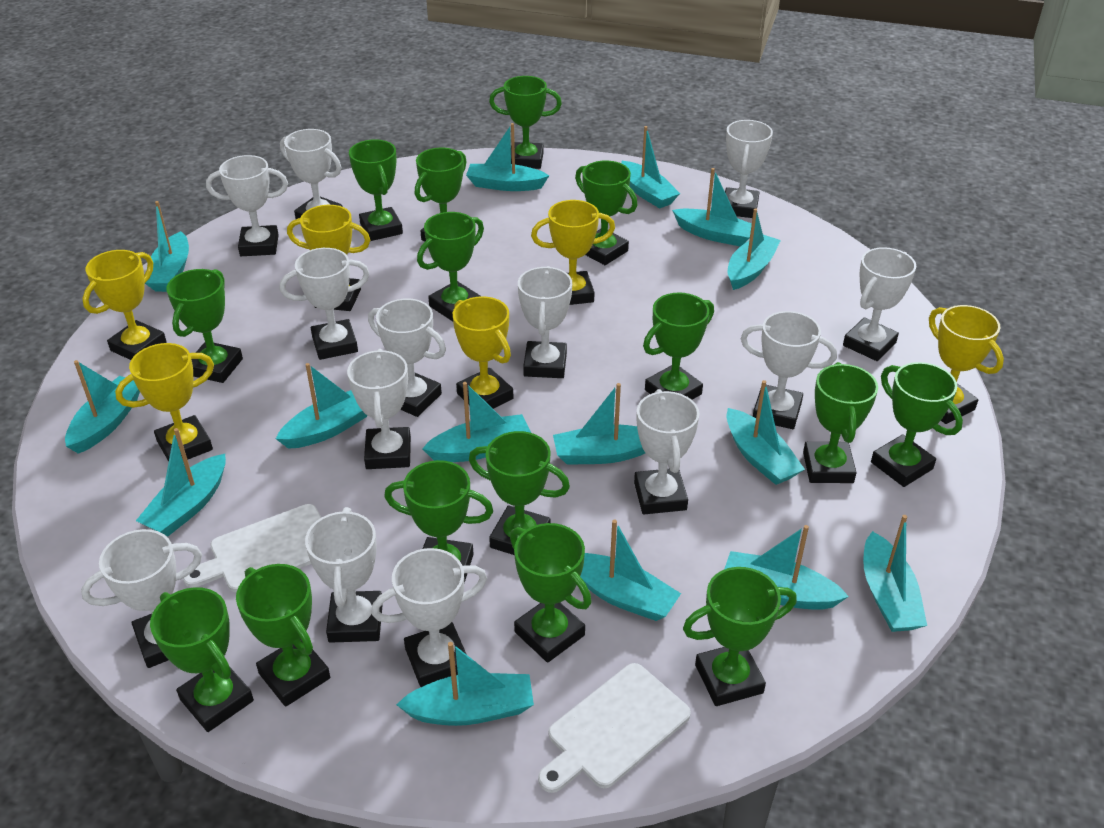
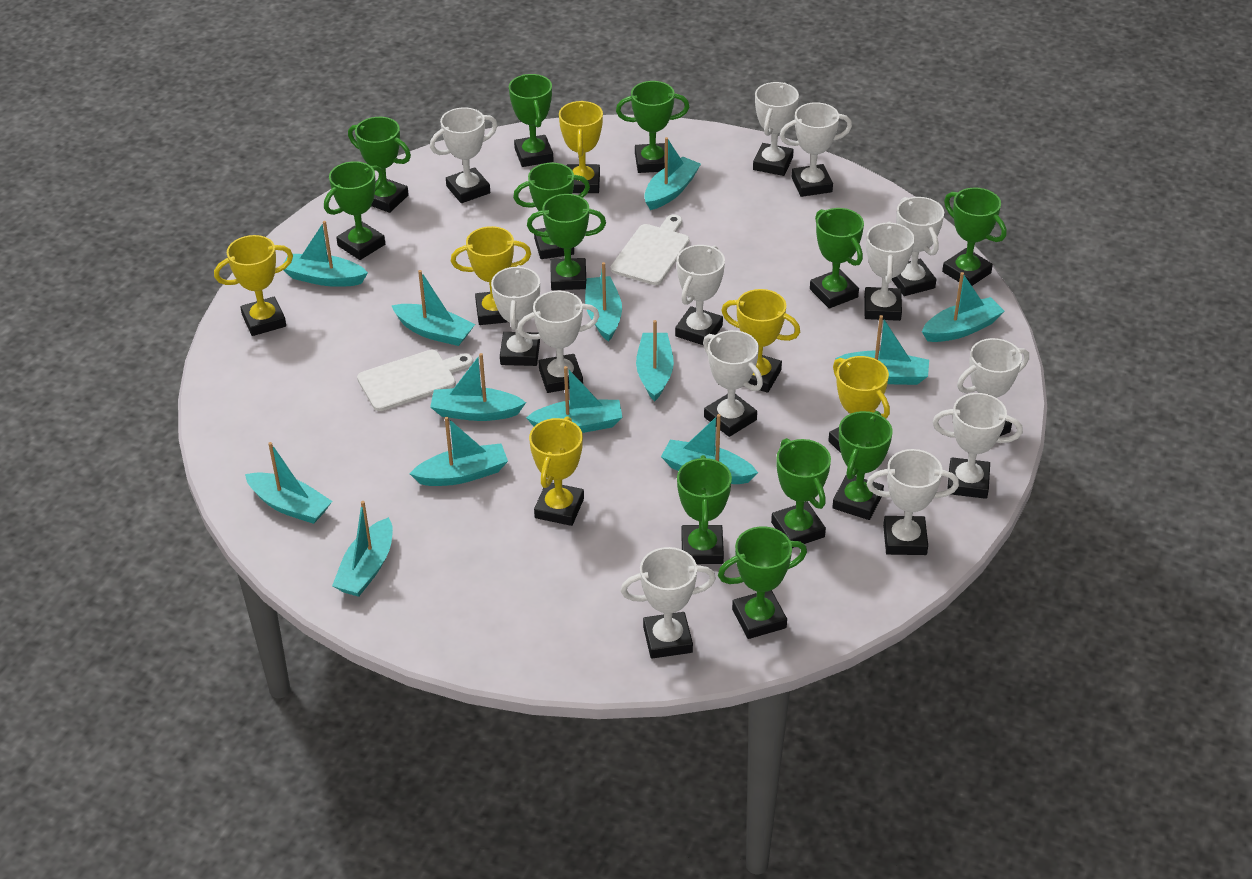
green trophy: [150,587,254,732] [166,269,243,383] [236,564,330,707] [349,139,403,241] [384,460,493,583] [415,148,467,241] [417,212,484,322] [469,431,570,555] [489,76,562,169] [510,523,591,663] [575,160,637,265] [643,292,714,400] [683,567,797,706] [803,362,878,483] [871,362,963,487] = 15 -> [324,161,385,260] [348,117,411,213] [509,74,554,167] [513,163,590,259] [527,194,606,290] [616,81,689,173] [677,455,732,564] [718,526,807,639] [771,438,831,548] [810,208,864,309] [832,411,892,520] [942,188,1007,286] = 12
turquoise boat: [65,360,140,454] [136,428,226,536] [145,201,189,292] [276,363,368,449] [396,642,534,726] [422,382,531,462] [466,123,549,191] [553,383,645,465] [580,520,681,621] [621,126,680,209] [672,168,752,247] [724,525,849,610] [726,380,805,485] [728,208,781,290] [863,515,927,632] = 15 -> [245,442,332,524] [283,221,368,287] [332,501,393,597] [392,270,475,346] [410,417,508,486] [430,353,526,421] [526,366,622,433] [585,262,622,342] [636,320,674,402] [644,137,701,210] [661,414,758,484] [835,315,929,385] [922,272,1005,342] = 13

